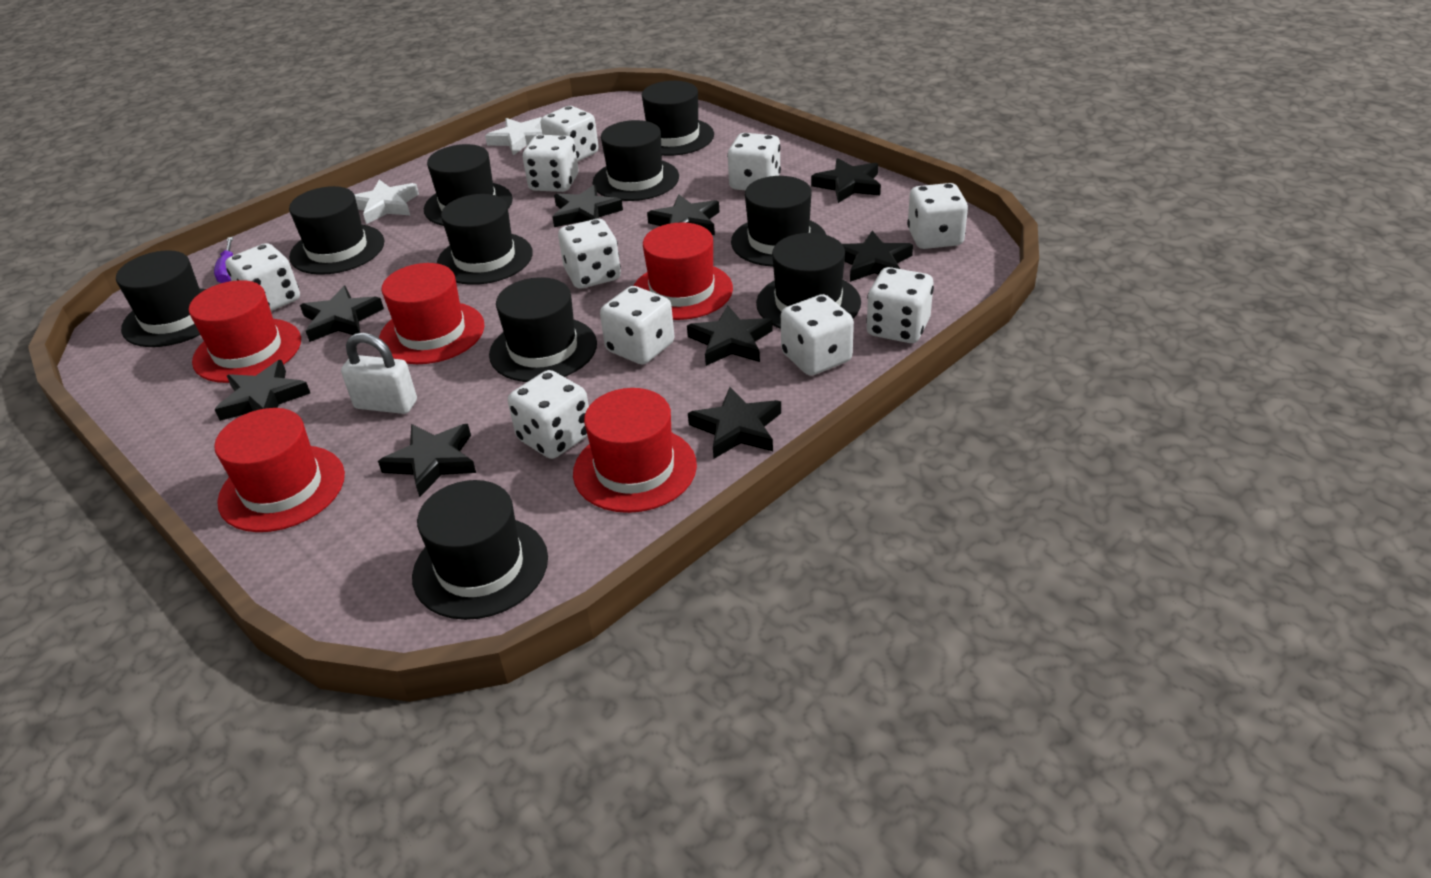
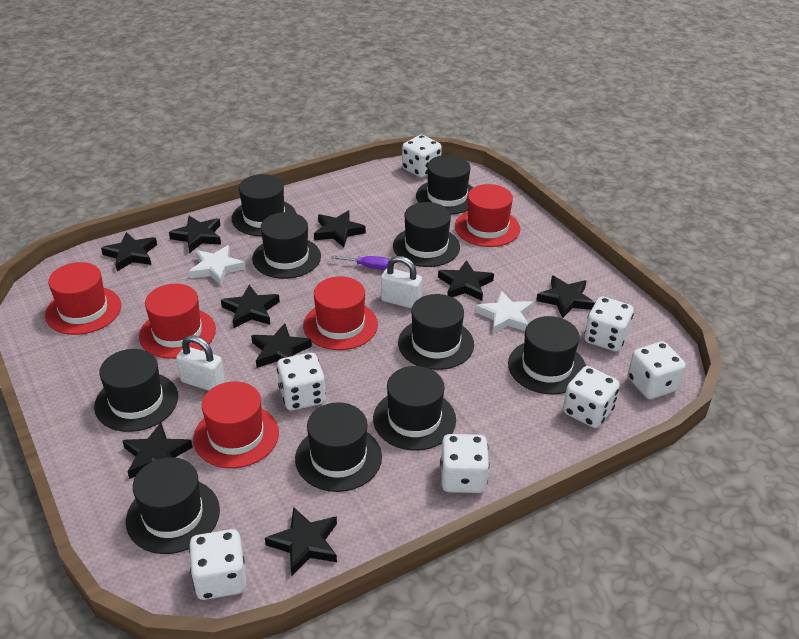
white dice: [225,243,300,311] [508,370,589,459] [523,135,578,192] [541,106,599,162] [558,219,621,288] [600,286,674,364] [727,133,781,190] [781,294,854,376] [866,267,934,343] [907,183,968,249] = 10 -> [189,529,246,600] [277,353,326,410] [402,135,442,178] [440,434,489,493] [563,366,620,428] [584,296,634,351] [628,341,686,399] = 7
white padlock: [341,333,417,414] = 1 -> [176,335,225,391] [381,256,422,309] = 2

